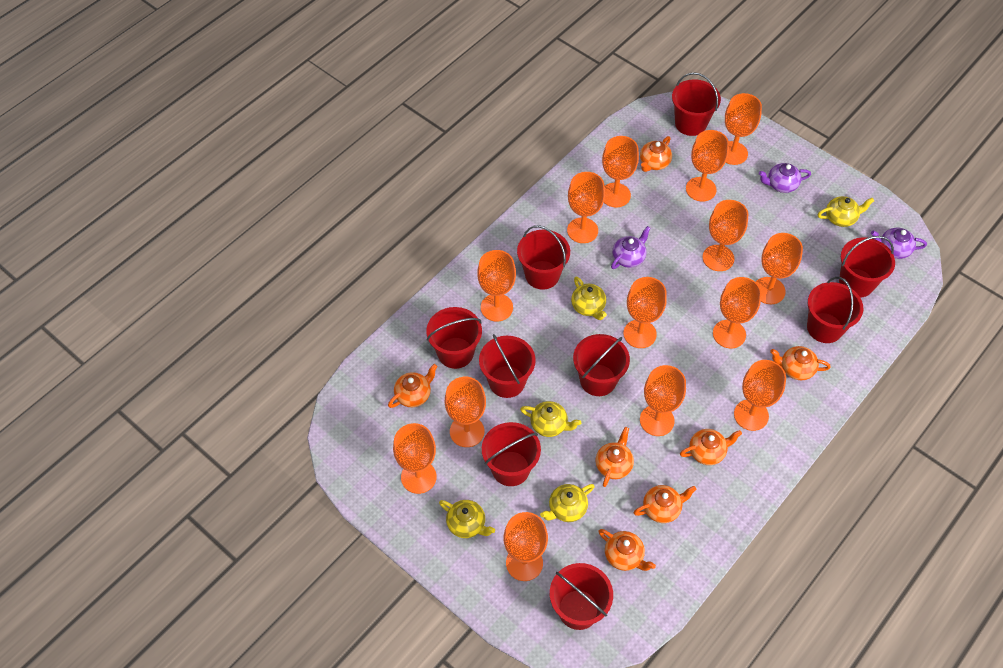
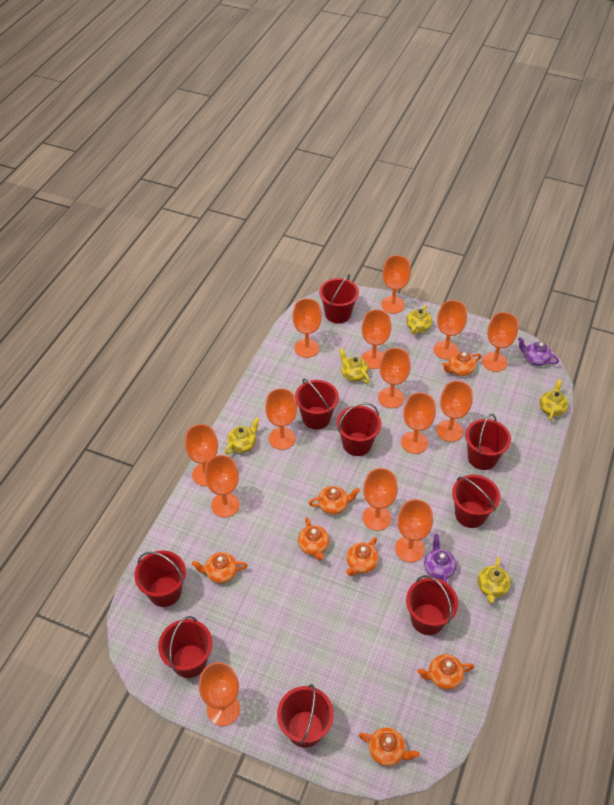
purple teapot: [611,226,651,269] [759,163,811,193] [871,228,927,259] = 3 -> [424,534,457,583] [518,337,559,366] = 2

